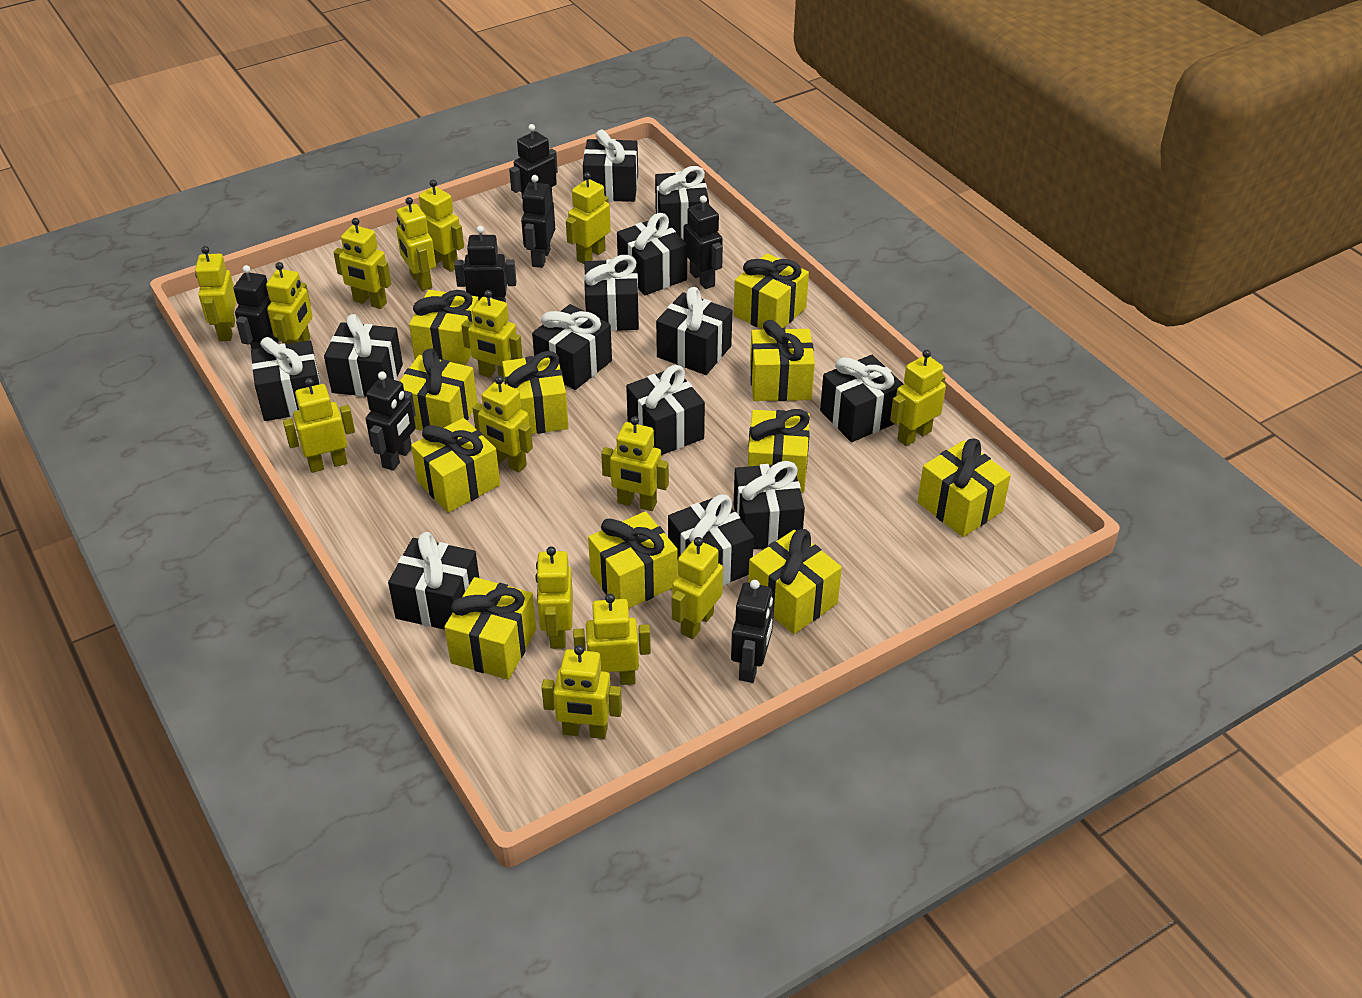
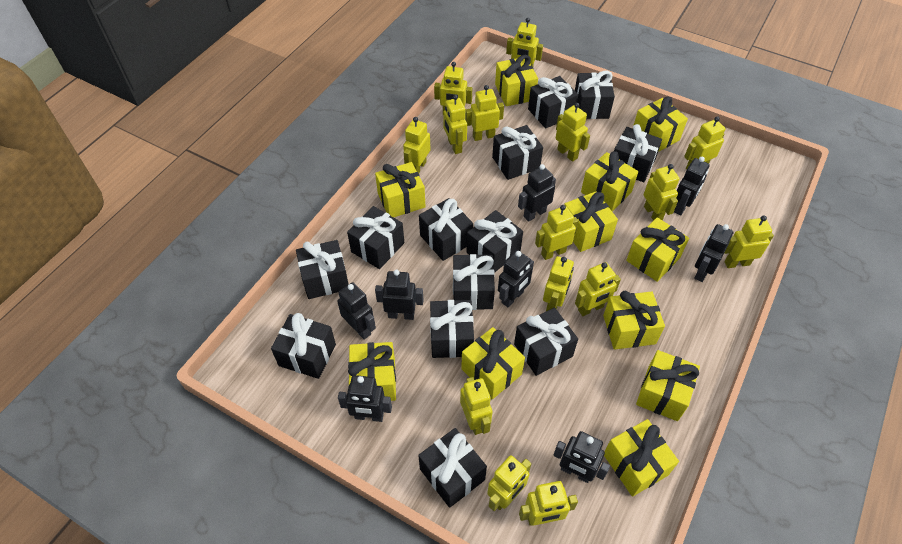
black robot: [233,265,279,350] [366,371,416,471] [454,226,517,302] [509,124,558,205] [521,175,555,268] [683,195,723,289] [731,580,774,683] = 7 -> [337,282,376,340] [338,375,392,422] [375,270,423,320] [498,250,534,308] [518,164,556,222] [554,431,610,483] [674,157,710,215] [694,224,734,282] = 8

